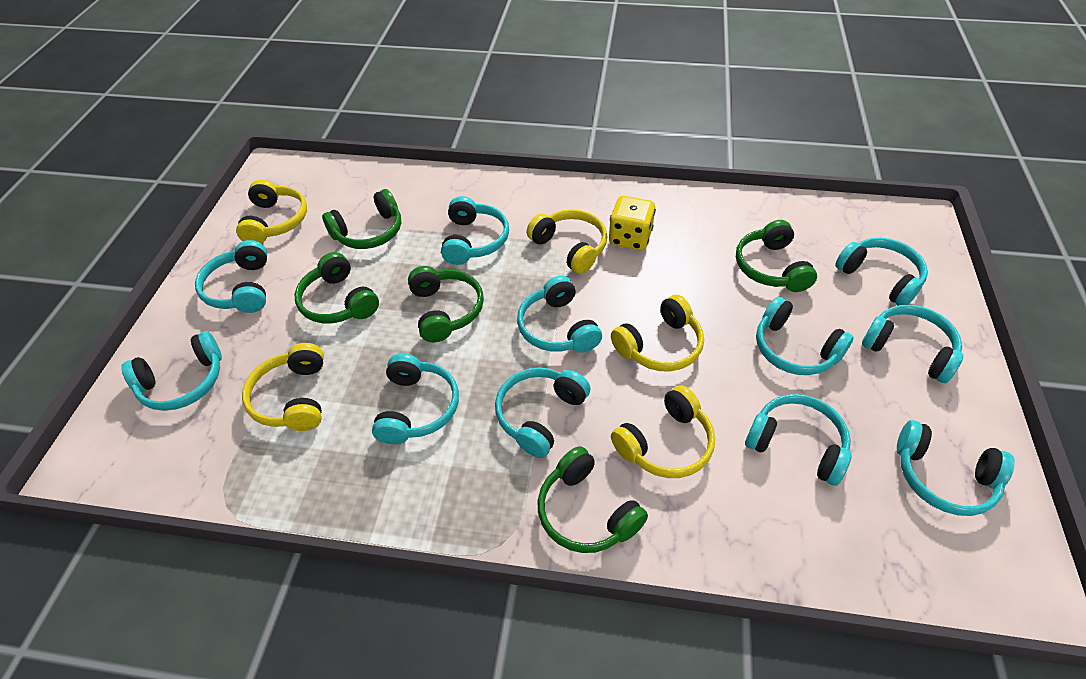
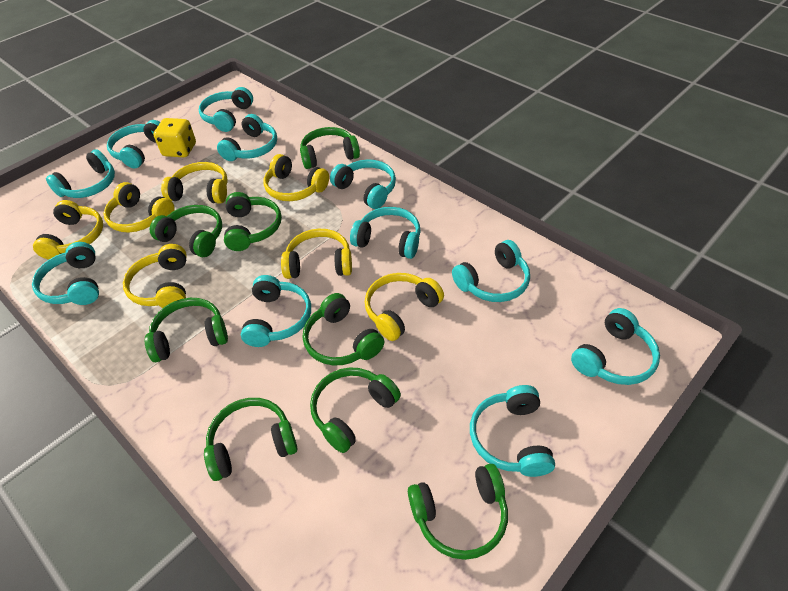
green headphones: [295,252,379,323] [322,189,401,249] [408,266,484,342] [538,446,648,553] [736,220,817,292] = 5 -> [145,298,228,362] [150,205,222,257] [204,398,298,481] [224,192,282,251] [300,127,360,169] [303,293,384,365] [310,367,401,453] [408,464,508,560] = 8
yellow headphones: [236,179,307,243] [242,343,324,431] [527,209,607,274] [611,295,704,371] [611,385,715,478] = 5 -> [33,200,103,259] [104,182,175,233] [123,244,187,308] [161,162,228,204] [264,154,329,201] [281,229,352,279] [365,273,444,341] = 7

